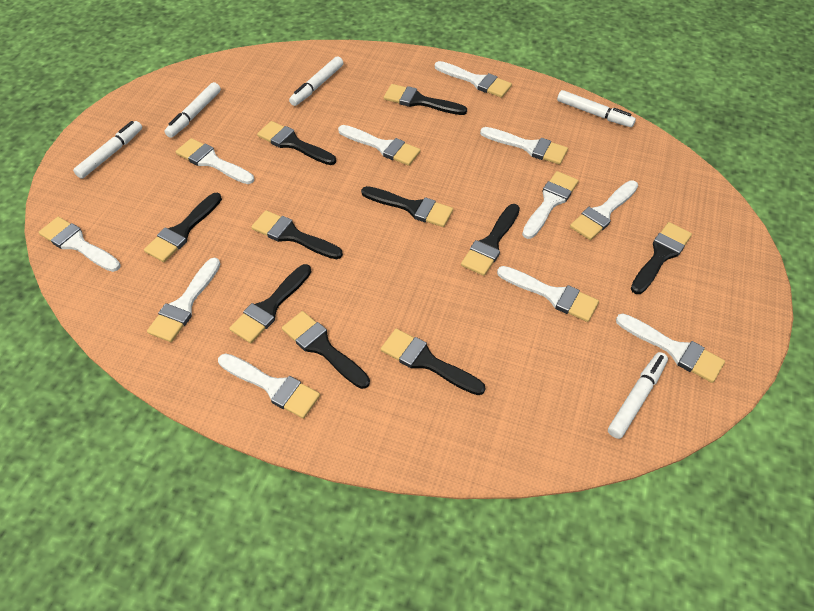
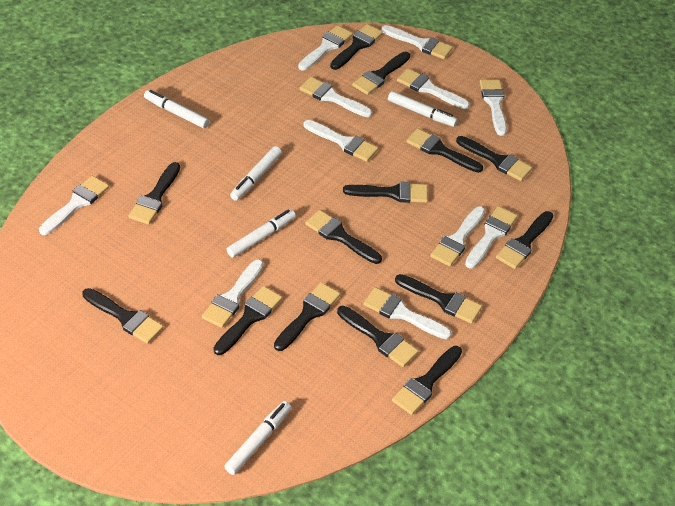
black brush: [144,193,222,262] [229,264,312,343] [251,210,343,259] [257,121,336,165] [282,311,370,389] [361,186,453,227] [381,329,486,395] [384,84,467,115] [461,204,520,276] [631,222,692,294] = 10 -> [82,288,163,344] [128,162,180,224] [213,286,282,355] [274,282,340,351] [305,210,382,264] [330,24,383,70] [337,306,419,367] [343,182,428,203] [352,52,410,95] [392,346,462,415] [395,274,482,324] [406,128,483,173] [456,136,532,181] [496,211,554,269] = 14

